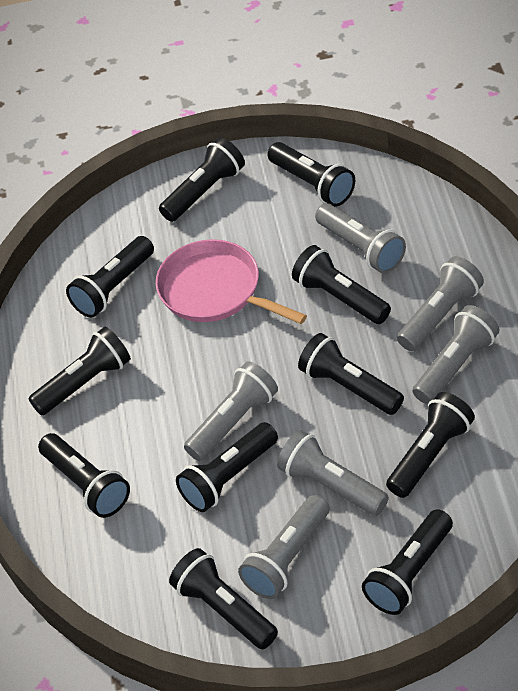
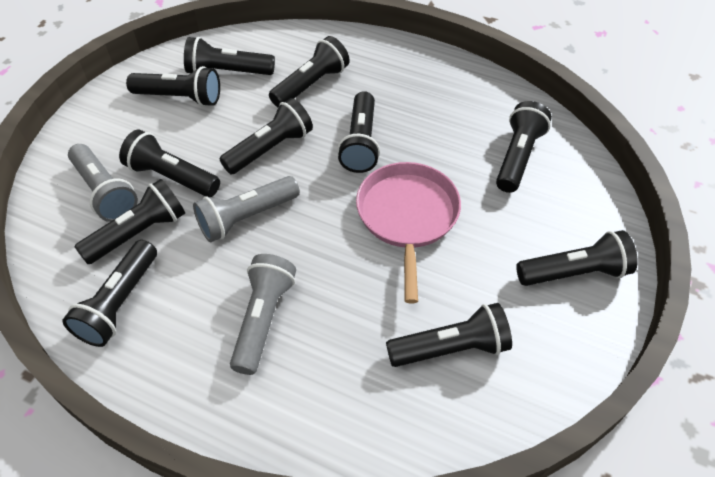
grey flashlight: [184,361,278,461] [238,495,329,599] [277,430,389,516] [315,203,406,273] [397,256,484,351] [413,305,500,404] = 6 -> [68,144,138,222] [193,176,300,242] [230,254,296,375] = 3

